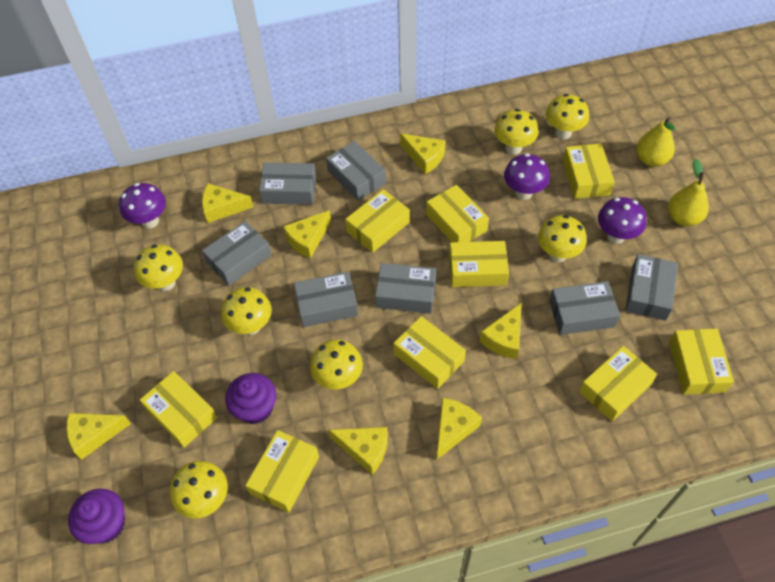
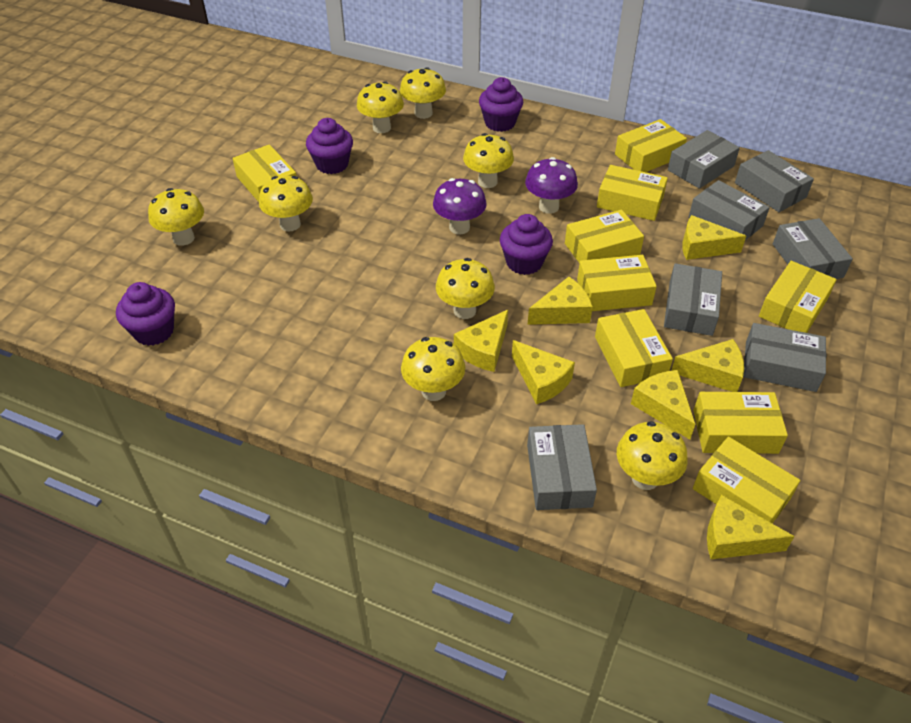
purple cupcake: [68,489,125,544] [225,373,276,424] = 2 -> [116,282,175,346] [306,118,353,174] [479,77,523,132] [500,214,553,275] = 4
purple mushroom: [119,183,166,229] [504,153,550,200] [598,197,646,244] = 3 -> [433,178,487,235] [525,157,578,214] = 2
yellow mushroom: [134,245,183,291] [170,461,228,519] [221,287,272,335] [310,339,363,389] [494,109,539,155] [538,215,587,262] [546,94,589,139] = 7 -> [148,188,204,246] [259,176,313,232] [357,81,404,133] [400,67,446,119] [401,337,465,401] [436,258,495,319] [463,133,514,188] [617,421,688,490] = 8
yellow pear: [637,117,675,167] [668,159,709,226] = 2 -> none = 0

